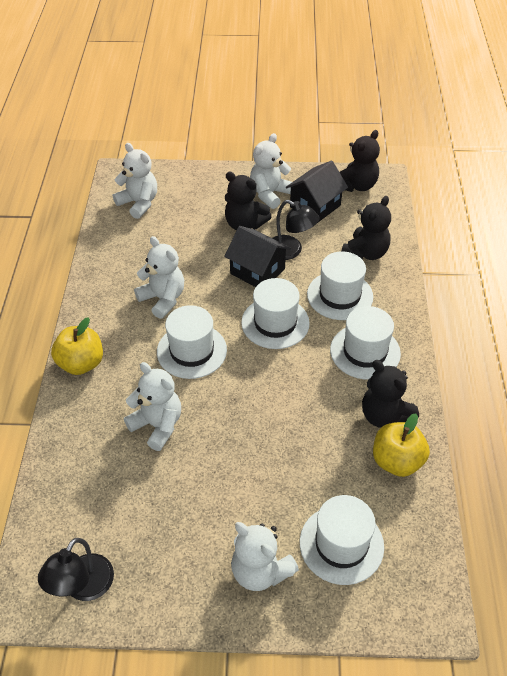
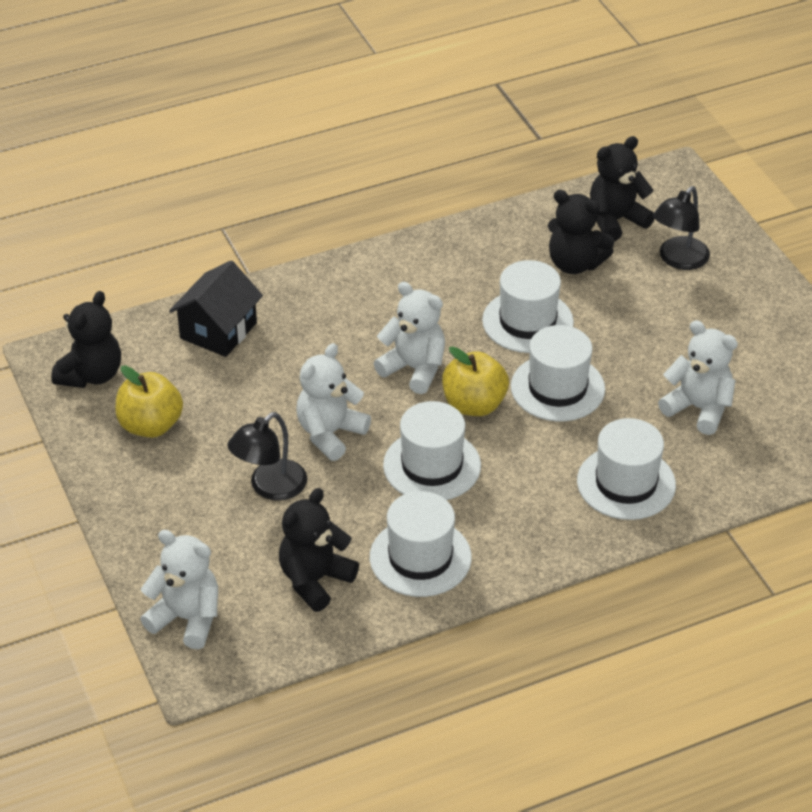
black house: [224,226,291,287] [286,161,348,222] = 2 -> [169,260,263,357] = 1
white teddy bear: [113,143,157,219] [124,362,181,451] [134,236,184,319] [231,522,299,591] [250,133,292,209] = 5 -> [140,530,218,649] [296,343,371,461] [373,282,445,394] [658,320,738,435] = 4

